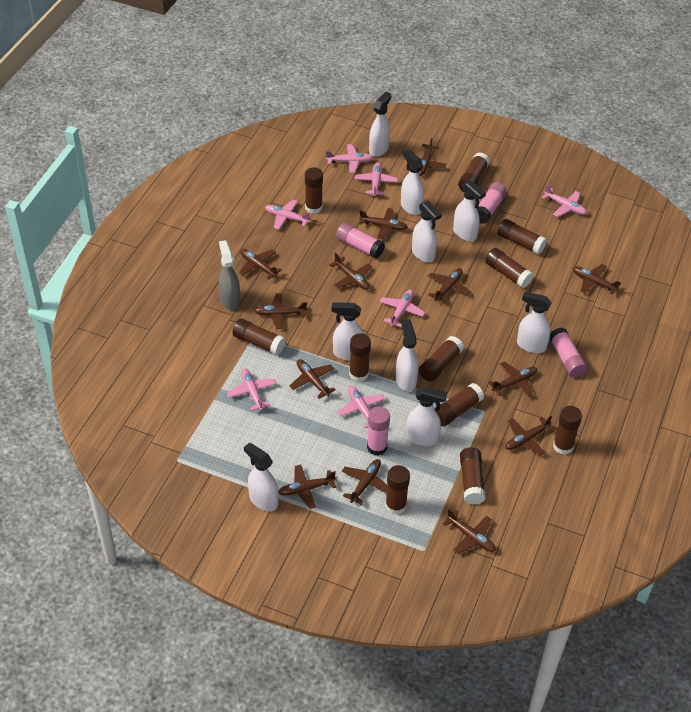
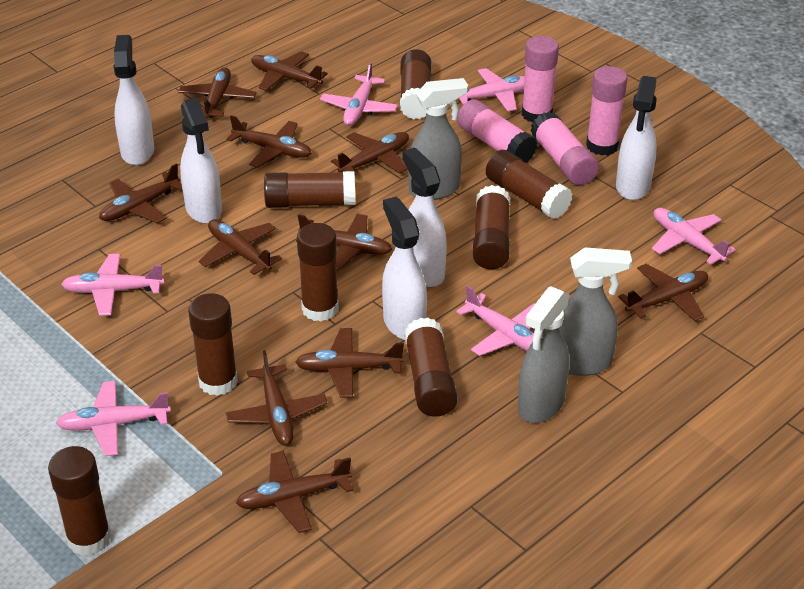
brown glue stick: [232,319,286,355] [305,167,323,214] [349,333,371,382] [385,465,410,515] [419,336,464,382] [434,383,484,426] [458,152,490,192] [460,447,486,505] [485,248,534,288] [497,219,547,254] [553,406,582,455] = 11 -> [48,446,111,556] [188,293,238,396] [264,171,355,208] [297,223,339,321] [400,49,432,120] [404,318,458,417] [473,185,510,269] [486,150,573,219] = 8
brown plane: [239,249,282,280] [254,293,307,329] [278,465,336,509] [290,359,336,399] [329,253,372,290] [341,459,387,505] [359,208,408,239] [404,138,446,176] [428,268,471,303] [442,509,496,554] [488,361,537,397] [506,416,555,456] [573,264,621,295] = 13 -> [99,163,182,223] [178,67,257,119] [199,219,282,275] [226,350,327,446] [227,115,311,167] [236,451,353,533] [251,51,328,91] [295,328,404,398] [296,214,392,271] [331,132,409,175] [618,264,708,321] = 11
grey spray bottle: [219,240,240,310] = 1 -> [408,78,468,200] [518,286,570,423] [559,247,632,376] = 3
pink plane: [227,368,277,411] [265,200,312,229] [326,144,373,173] [338,386,385,428] [355,163,398,196] [379,290,425,327] [542,185,587,217] = 7 -> [56,381,171,456] [61,254,165,316] [320,62,398,126] [456,285,535,356] [458,68,525,112] [652,208,736,265] = 6
white spray bottle: [244,443,278,511] [331,302,364,361] [369,92,392,157] [396,320,418,392] [401,149,424,215] [406,386,447,446] [412,201,442,262] [453,180,486,241] [517,292,552,353] = 9 -> [113,35,154,165] [180,97,222,224] [382,197,427,340] [402,147,447,287] [616,76,657,200] = 5

